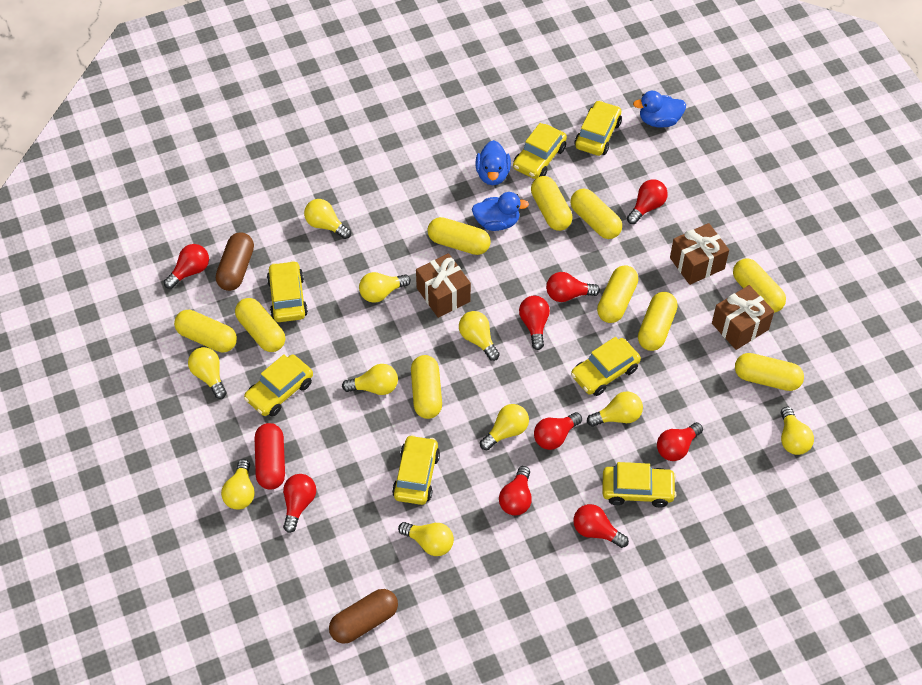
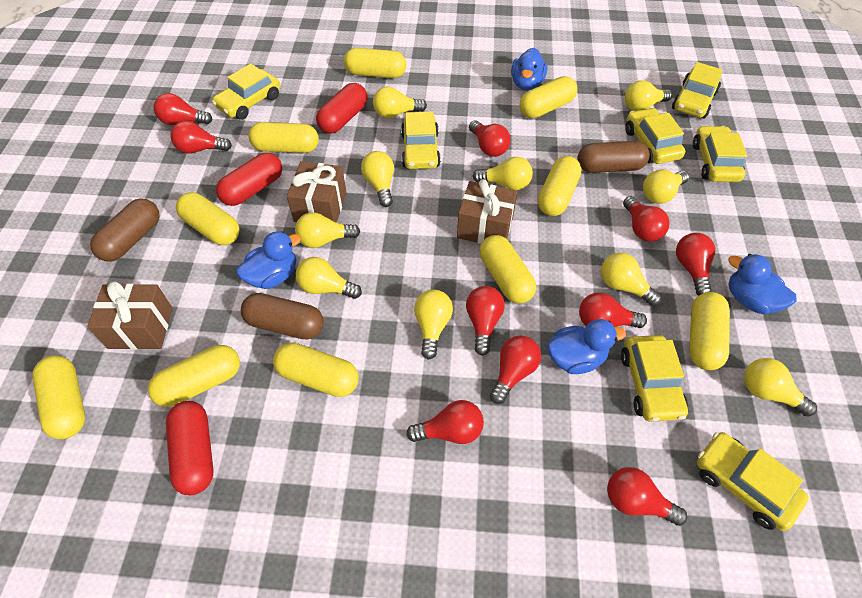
blue duck: [472,192,529,231] [475,140,511,185] [633,91,686,127] = 3 -> [236,231,301,289] [511,48,548,90] [547,319,626,374] [728,254,796,314] = 4
brown capsule: [216,232,254,291] [329,589,398,644] = 2 -> [90,198,159,261] [241,293,324,340] [577,141,650,173] = 3
red capsule: [255,423,285,489] = 1 -> [166,401,214,495] [216,153,282,206] [316,83,368,134] = 3
red light bulb: [164,244,209,289] [283,474,316,533] [499,466,532,515] [519,296,550,350] [534,412,582,450] [546,272,600,302] [573,504,629,548] [627,179,668,224] [657,422,703,461] = 9 -> [154,93,212,125] [170,121,232,154] [406,400,484,444] [466,286,505,356] [469,120,510,157] [490,335,541,404] [579,292,647,328] [607,467,687,526] [623,196,670,242] [676,233,715,296] = 10

